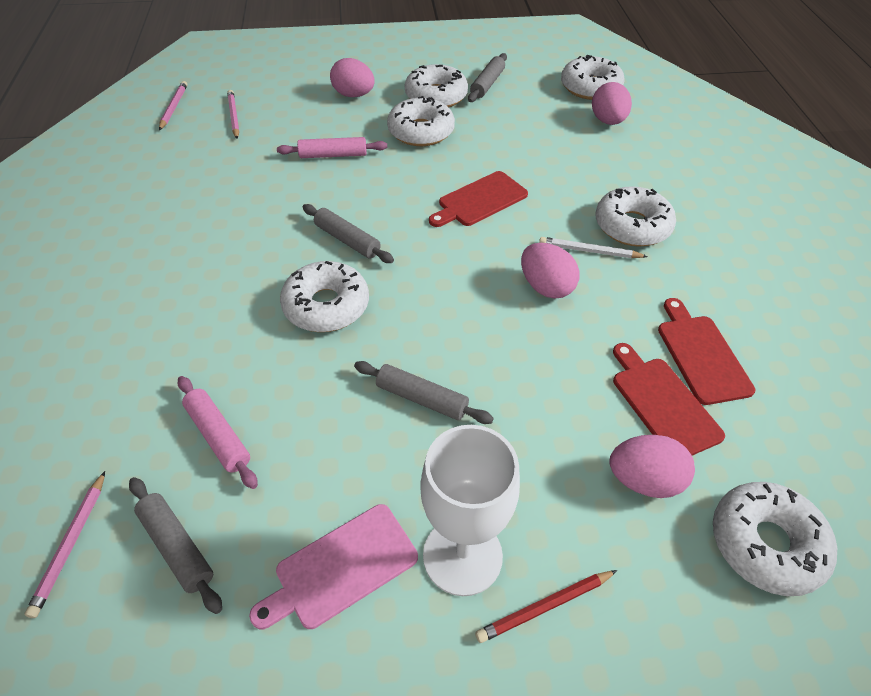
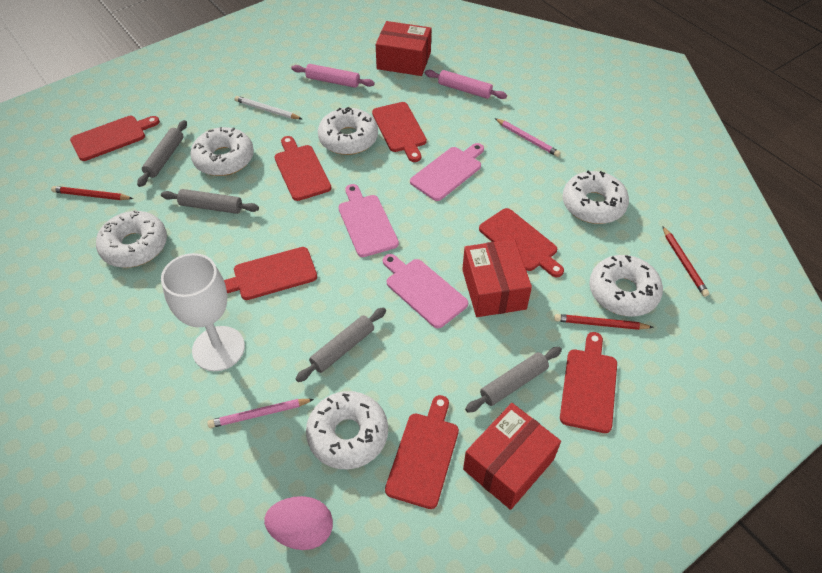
pink cutting board: [249,504,418,629] = 1 -> [338,184,399,257] [383,254,468,328] [410,143,484,201] = 3
pink egg: [330,58,375,97] [521,243,579,299] [592,82,632,125] [609,435,695,498] = 4 -> [264,496,333,550] = 1
pink pencil: [25,471,105,618] [159,81,188,130] [227,90,239,139] = 3 -> [207,399,314,428] [495,118,561,157] = 2
red box: none = 0 -> [376,21,431,76] [462,239,532,317] [463,403,561,510] = 3
red cutting board: [429,171,528,227] [613,343,725,456] [658,298,756,405] = 3 -> [70,116,160,161] [224,247,317,300] [274,136,331,201] [372,102,427,162] [385,395,459,509] [479,208,564,277] [560,332,617,433] = 7
red pencil: [475,570,617,643] = 1 -> [51,186,134,200] [554,314,654,330] [662,226,710,297] = 3

